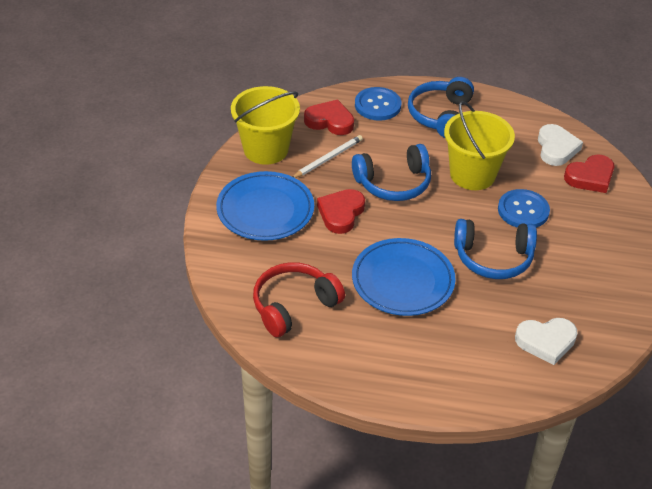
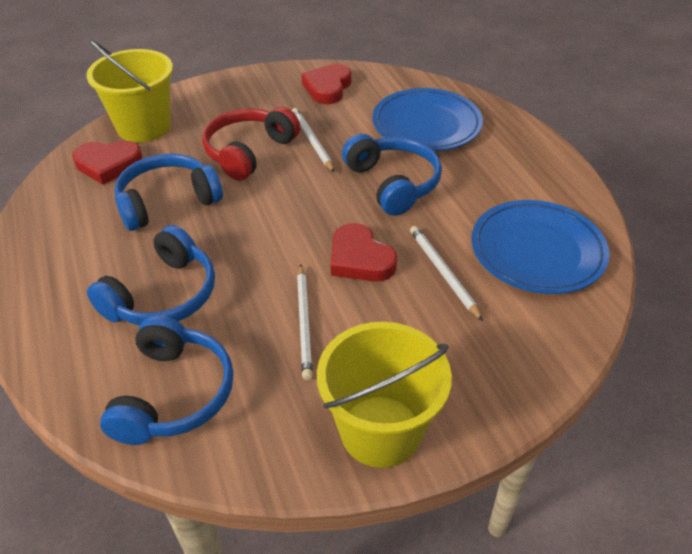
blue button: [355,87,401,121] [498,189,550,228] = 2 -> none = 0
blue headphones: [352,144,431,201] [408,77,474,138] [454,219,537,279] = 3 -> [87,225,215,325] [100,315,234,445] [114,153,223,231] [342,134,442,216] = 4
white heart: [515,318,578,365] [538,124,583,166] = 2 -> none = 0
white pencil: [293,135,363,178] = 1 -> [292,108,334,172] [297,265,313,380] [410,226,483,321] = 3

